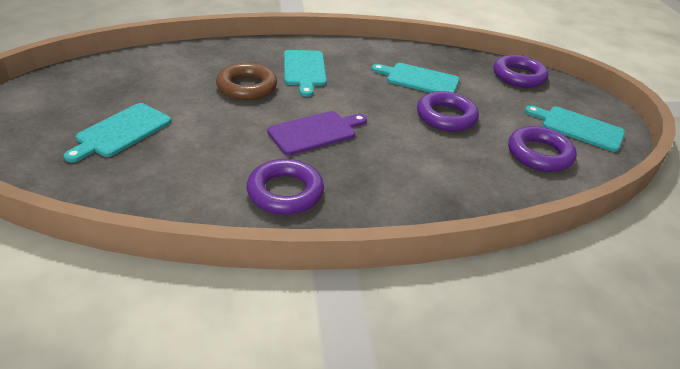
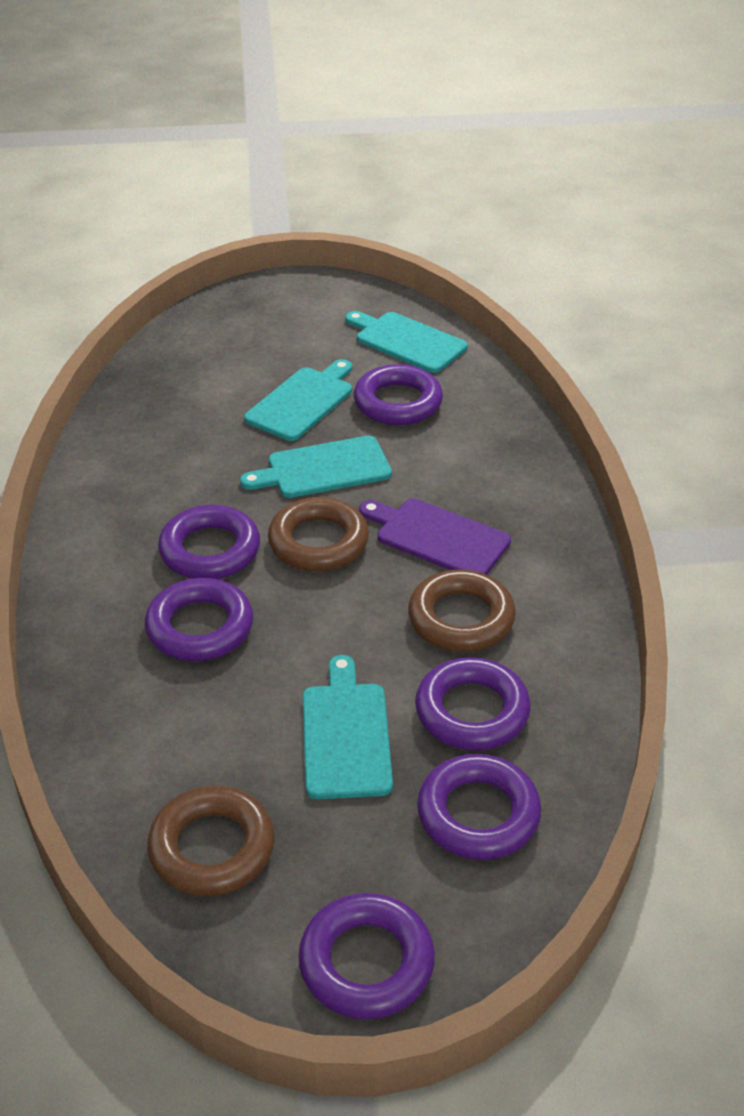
brown ring: [216,63,277,100] = 1 -> [147,786,275,897] [268,497,369,571] [408,570,516,652] = 3
purple ring: [247,159,324,215] [417,91,479,131] [493,55,549,88] [508,126,577,172] = 4 -> [145,578,253,661] [158,505,260,579] [298,893,435,1020] [354,364,443,425] [415,657,531,751] [417,754,541,860] = 6

